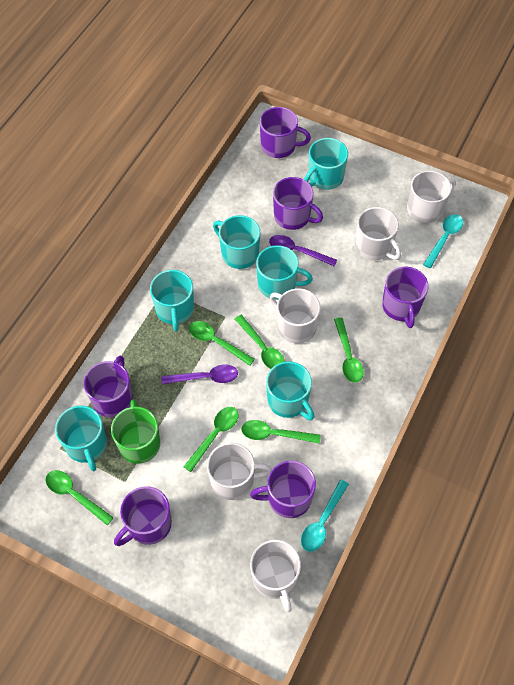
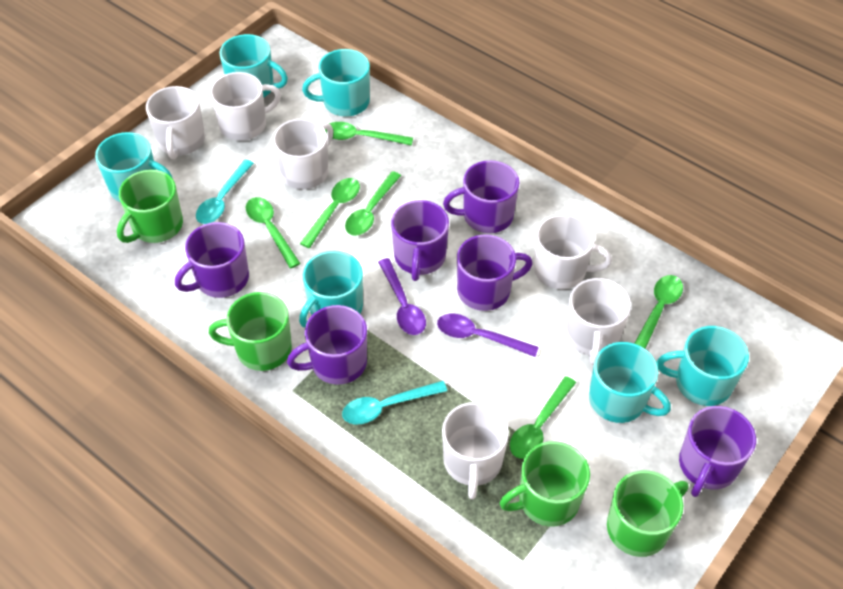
green mug: [111,399,160,464] = 1 -> [117,170,183,243] [209,292,292,371] [499,441,590,527] [607,470,689,557] = 4
white mug: [207,443,272,500] [250,540,301,612] [270,288,321,343] [355,207,401,261] [407,171,456,223] = 5 -> [146,86,205,159] [210,72,281,141] [273,118,333,189] [442,402,509,499] [534,214,612,289] [565,278,631,365] = 6

